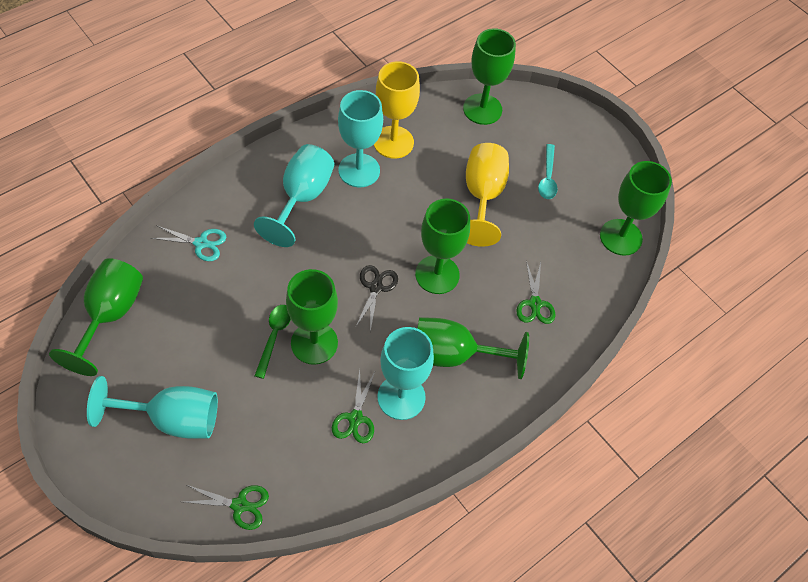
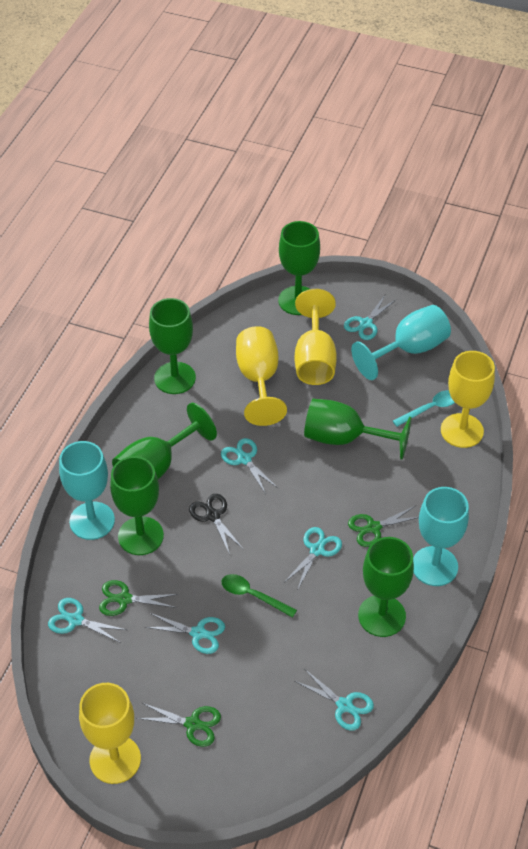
turquoise goblet: [87,376,218,439] [254,144,334,247] [338,90,383,188] [377,327,434,420] = 4 -> [59,441,115,540] [351,305,451,380] [413,487,469,586] = 3
turquoise scissors: [151,226,226,261] = 1 -> [48,598,127,643] [145,613,225,654] [221,438,278,494] [285,527,342,589] [295,669,374,731] [344,295,397,340] = 6
yellow goblet: [374,61,420,159] [466,143,509,247] = 2 -> [79,683,141,784] [236,326,287,426] [295,289,337,385] [441,351,495,448] = 4

